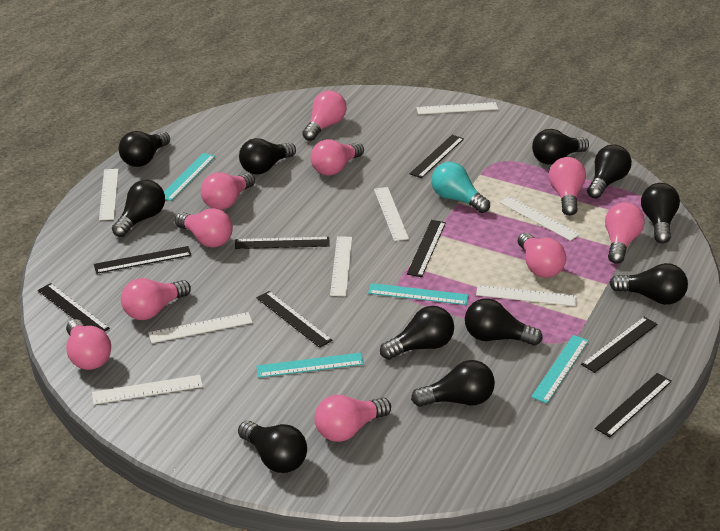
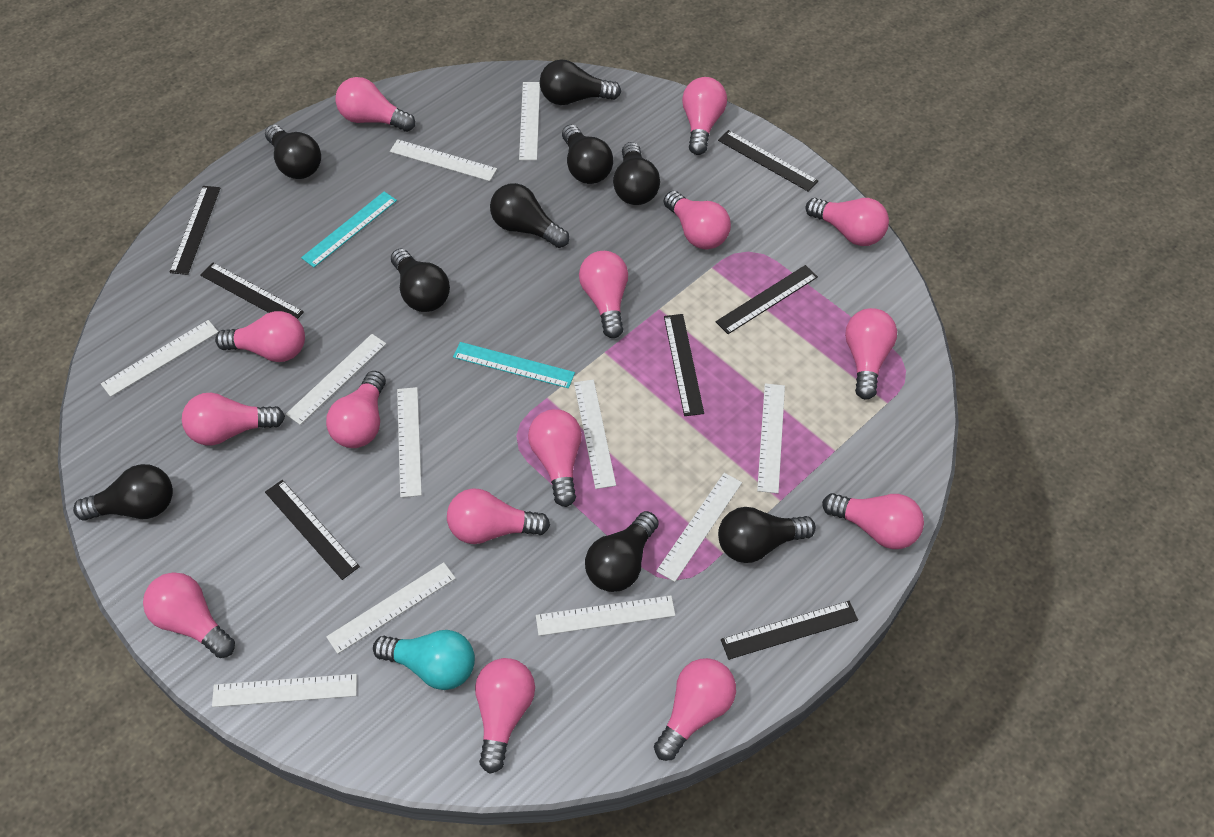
black light bulb: [112,180,165,237] [119,131,170,167] [238,421,307,473] [239,138,296,175] [380,306,454,360] [411,360,495,407] [465,298,543,346] [532,129,589,165] [587,145,632,199] [609,263,688,305] [641,183,680,244] = 11 -> [73,464,173,521] [265,125,321,179] [391,249,450,312] [490,183,569,248] [540,59,621,105] [562,125,613,184] [585,511,659,592] [613,142,660,205] [718,507,816,563] = 9
black ruler: [38,283,110,332] [94,246,192,274] [235,237,330,249] [256,291,333,348] [407,220,446,277] [409,135,464,178] [581,317,657,373] [595,373,672,437] = 8 -> [169,186,220,275] [200,263,304,319] [265,480,360,580] [664,314,704,416] [716,265,818,334] [718,130,818,192] [721,601,858,660] = 7
pink light bulb: [66,319,111,370] [121,278,191,320] [175,208,233,248] [201,172,255,210] [302,90,347,141] [310,139,364,176] [314,395,391,442] [518,233,566,278] [549,157,586,216] [605,202,645,264] = 10 -> [143,572,235,658] [182,393,285,445] [215,311,305,362] [326,371,386,448] [336,77,415,132] [447,488,550,544] [475,658,535,774] [528,409,582,507] [579,251,628,338] [654,658,736,761] [664,191,731,249] [682,77,727,155] [806,198,889,246] [822,493,924,549] [845,308,897,400] = 15
turquoise ruler: [164,153,215,201] [256,353,364,378] [368,283,469,305] [531,335,589,403] = 4 -> [301,191,397,267] [453,342,575,388] = 2
white ruler: [92,375,203,405] [99,169,119,221] [148,312,252,343] [330,236,352,296] [374,187,409,241] [416,102,498,114] [476,285,577,306] [499,196,580,241] = 8 -> [101,320,218,397] [212,674,357,707] [286,334,386,425] [326,562,456,654] [390,139,497,181] [397,387,422,498] [519,82,540,160] [536,595,675,636] [574,380,616,489] [656,473,742,582] [757,384,785,493] = 11

